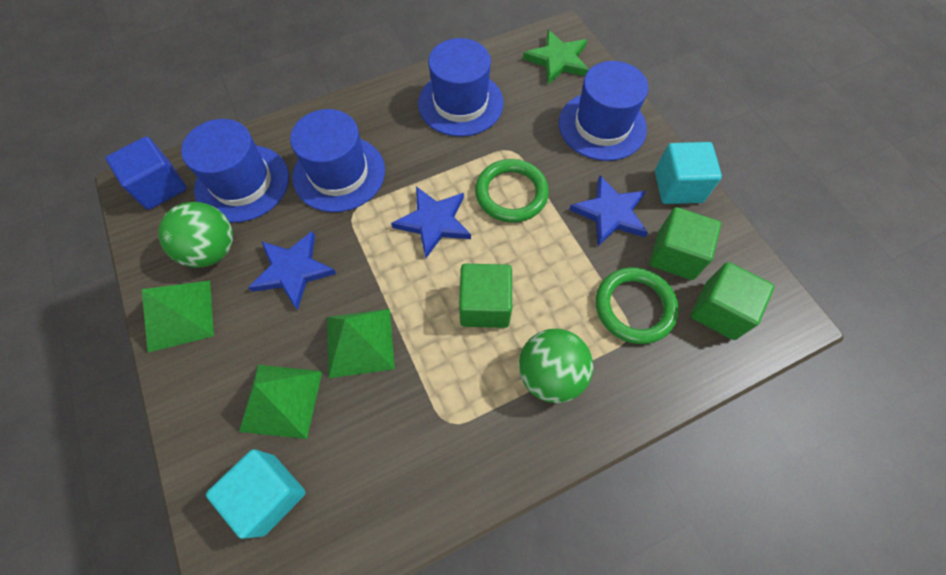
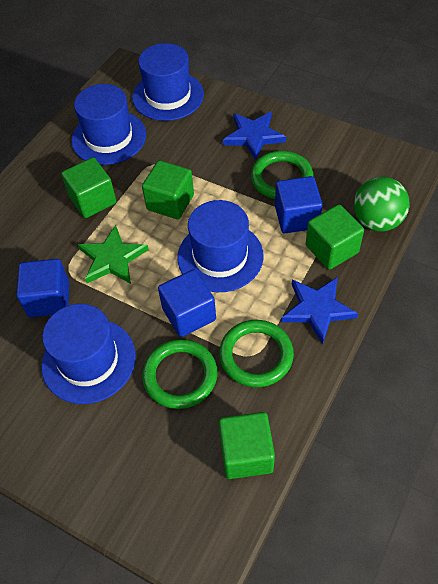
blue cube: [106,137,187,210] = 1 -> [16,259,69,317] [158,269,216,337] [275,176,323,233] = 3
blue star: [248,231,336,310] [391,186,471,258] [569,175,648,246] = 3 -> [223,111,286,160] [281,277,359,344] = 2
green ball: [158,202,233,267] [519,329,593,403] = 2 -> [354,177,410,232] = 1
green cube: [459,264,512,328] [650,207,721,280] [691,262,775,340] = 3 -> [61,157,116,218] [142,160,194,219] [218,412,275,479] [306,204,364,270] = 4
green pyramid: [142,281,214,353] [239,365,322,439] [327,309,395,378] = 3 -> none = 0
green ring: [475,159,549,223] [595,267,679,344] = 2 -> [142,339,218,409] [219,320,294,387] [251,151,313,199] = 3
turquoise cube: [206,449,306,539] [655,142,722,204] = 2 -> none = 0

